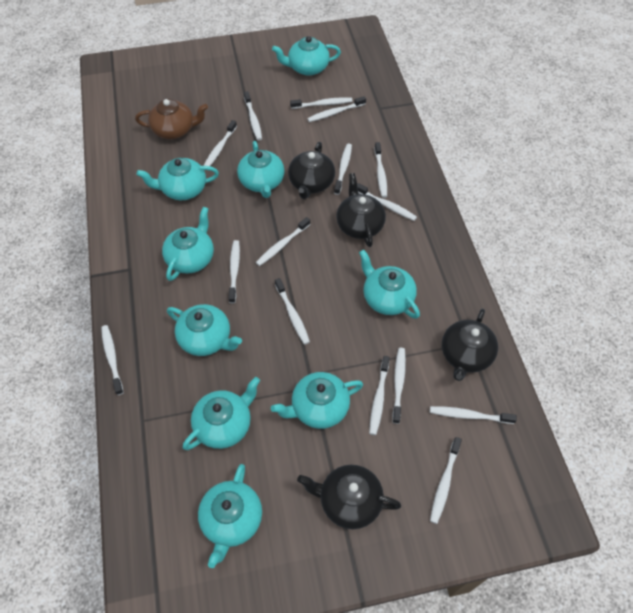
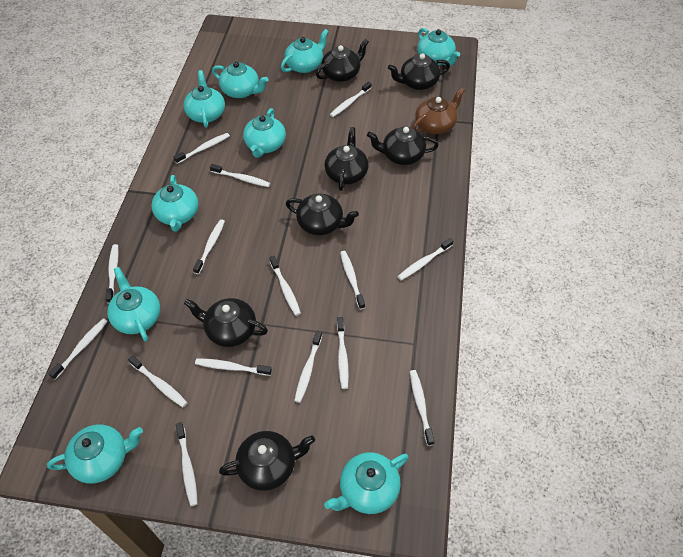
black teapot: [288,142,335,199] [297,465,401,529] [336,173,386,247] [442,309,498,381] = 4 -> [184,298,268,347] [219,431,315,491] [286,194,359,235] [316,39,369,82] [324,127,369,191] [367,126,439,165] [388,53,450,90] = 7

